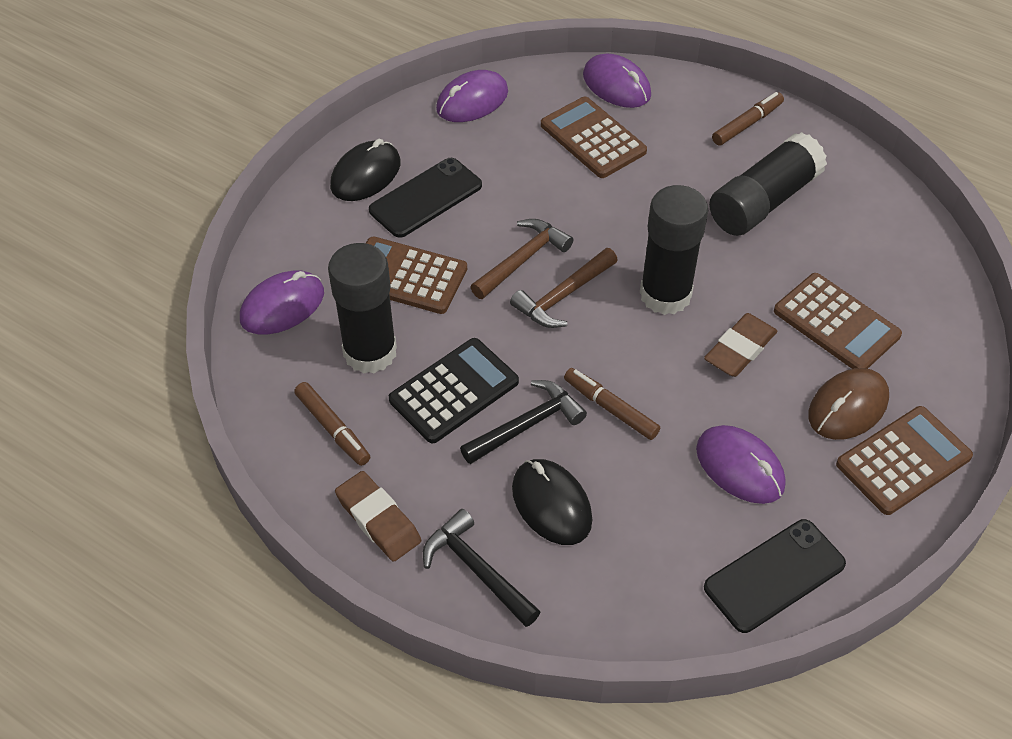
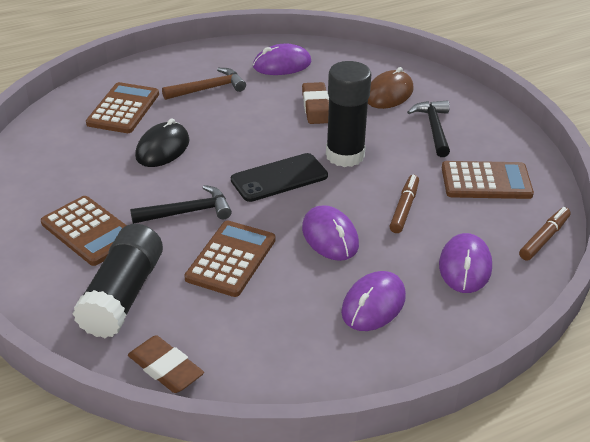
black calculator: [389,338,519,444] = 1 -> none = 0
black glue stick: [328,243,397,374] [640,185,708,315] [709,132,827,236] = 3 -> [72,224,163,338] [326,61,371,167] = 2
black mouse: [330,139,400,201] [512,459,592,545] = 2 -> [135,118,190,167] = 1
black phone: [369,158,482,238] [704,519,846,633] = 2 -> [231,153,328,202] = 1
brown hammer: [471,219,573,299] [510,248,618,328] = 2 -> [162,68,246,100] = 1
brown marker: [294,382,370,466] [564,368,660,440] [712,92,784,146] = 3 -> [390,175,419,233] [519,207,571,261] = 2

